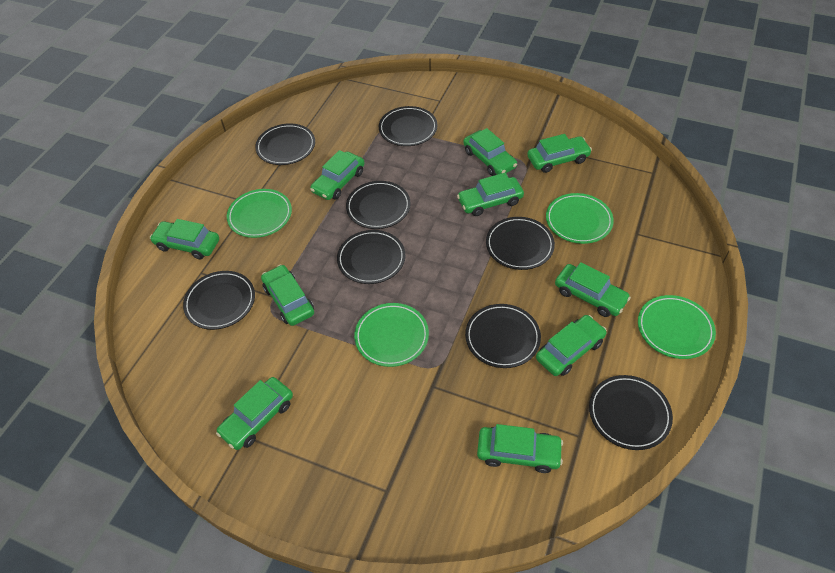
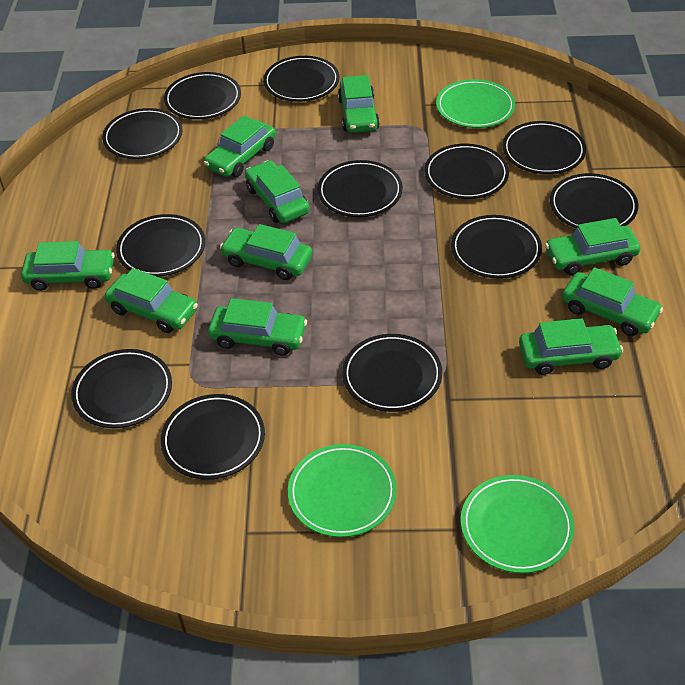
black plate: [183,271,255,330] [255,123,315,165] [337,230,405,284] [346,181,411,229] [379,106,437,146] [465,304,541,368] [486,217,555,270] [589,375,673,450] = 8 -> [71,349,172,428] [102,108,183,159] [116,214,205,277] [160,394,265,480] [164,72,241,119] [263,56,339,102] [317,160,403,217] [342,334,442,412] [424,144,509,199] [451,215,542,279] [503,121,586,174] [550,173,638,229] = 12
green plate: [227,189,292,238] [354,303,429,367] [546,193,614,244] [638,295,716,359] = 4 -> [288,444,397,537] [436,79,515,128] [461,475,574,573] = 3

